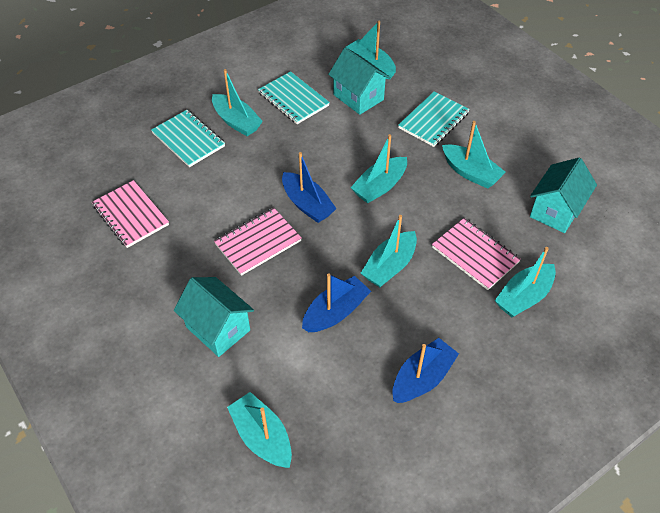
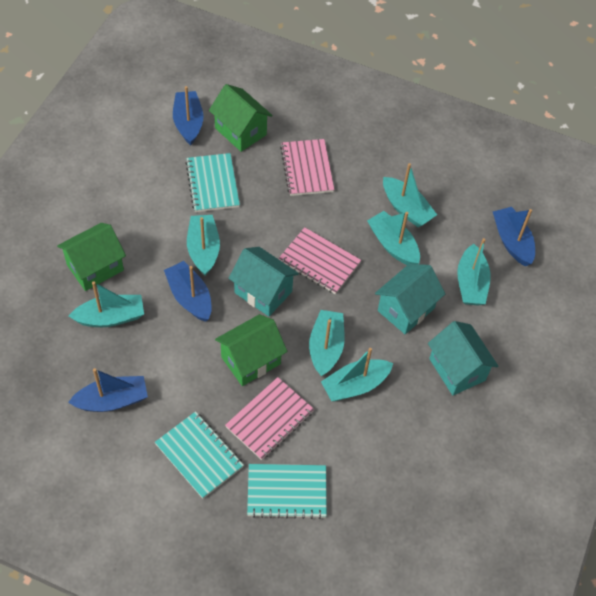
blue boat: [282,152,337,223] [302,273,371,332] [393,338,459,403] = 3 -> [68,368,148,412] [164,261,212,322] [173,86,204,145] [493,207,535,266] = 4
green house: none = 0 -> [57,223,126,291] [209,84,273,152] [215,314,287,386] = 3

